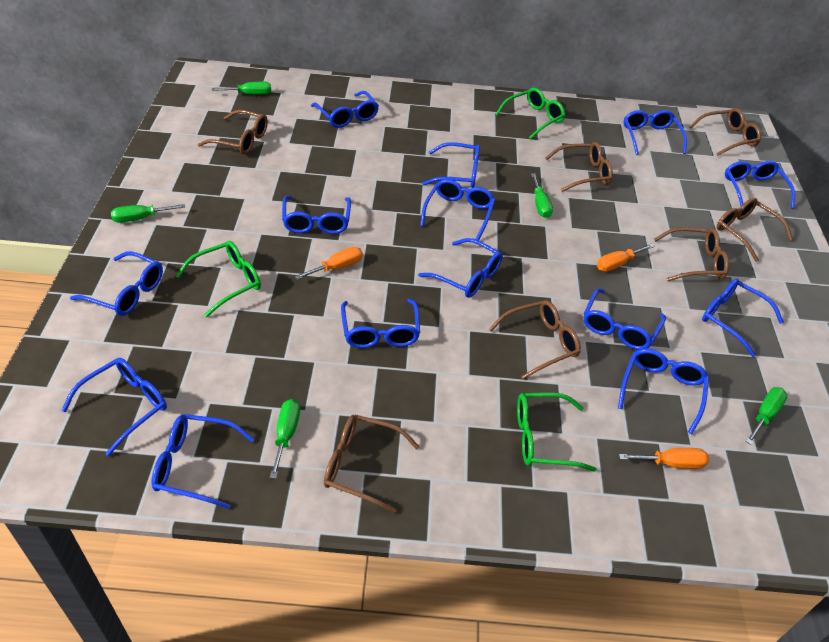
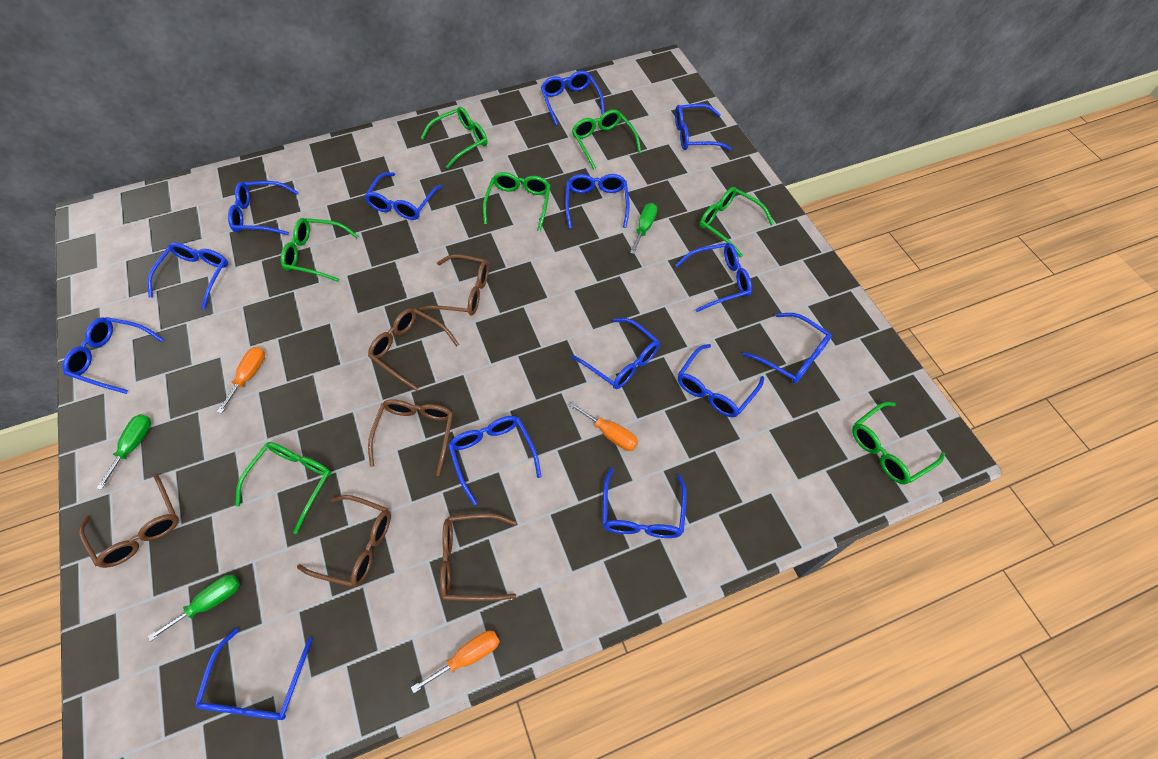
brown glasses: [198,110,268,154] [324,415,419,513] [489,300,581,379] [545,142,613,192] [654,227,729,281] [689,108,761,156] [717,198,793,262] = 7 -> [79,474,179,568] [297,495,391,587] [368,308,459,391] [368,399,453,476] [419,254,489,316] [440,513,516,601] = 6
green glasses: [176,241,261,317] [495,88,566,139] [517,393,597,472] = 3 -> [235,442,331,534] [281,218,358,282] [421,106,488,169] [483,172,551,231] [572,109,641,170] [699,187,774,258] [852,402,945,485] = 7
green screwdriver: [111,204,185,223] [212,82,271,94] [270,399,300,479] [531,173,553,218] [746,387,788,445] = 5 -> [96,414,151,490] [148,575,240,642] [630,203,657,254] = 3

